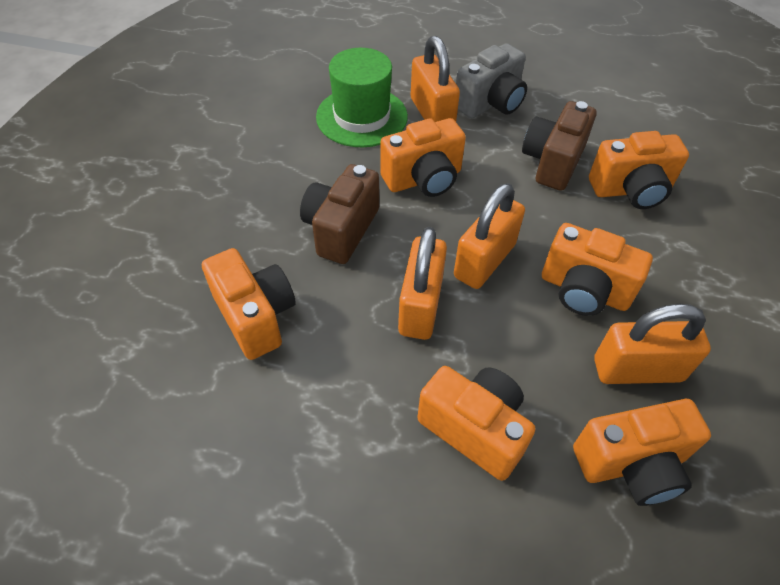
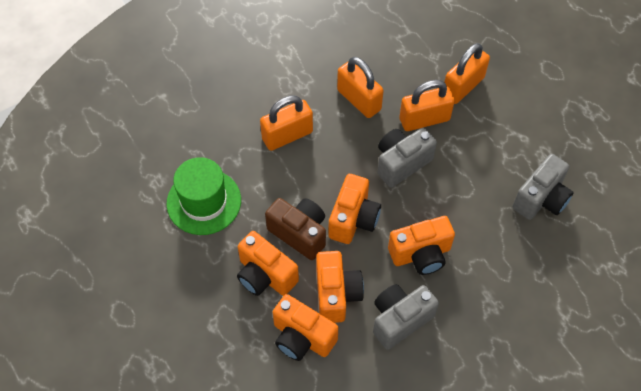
brown camera: [300,164,379,264] [522,101,597,191] = 2 -> [265,198,326,260] = 1
grey camera: [456,43,527,118] = 1 -> [373,284,439,350] [378,128,437,188] [513,154,574,220] = 3
orange camera: [202,248,296,360] [380,118,466,197] [417,366,535,481] [542,223,653,316] [573,399,711,506] [589,131,689,209] = 6 -> [237,231,299,296] [273,294,338,361] [316,251,364,323] [328,174,381,244] [388,216,455,275] = 5

